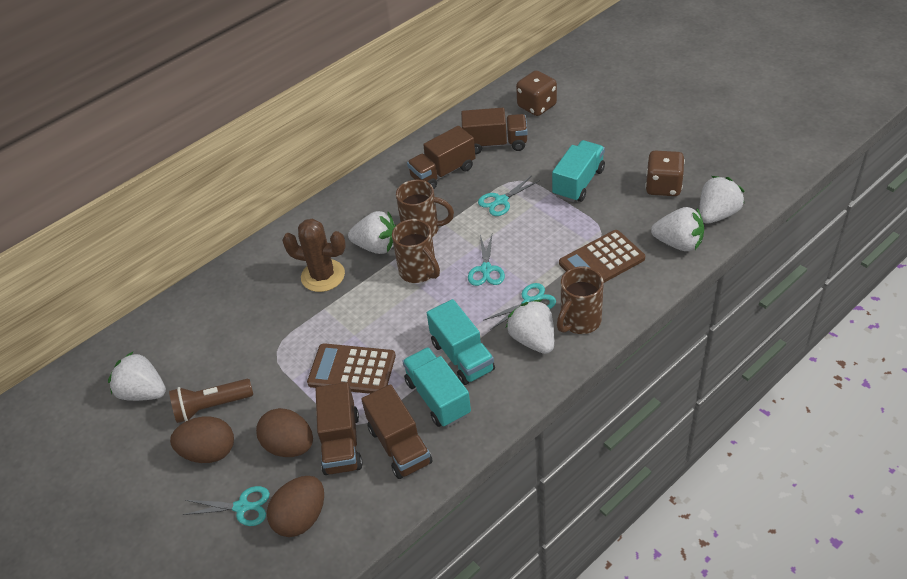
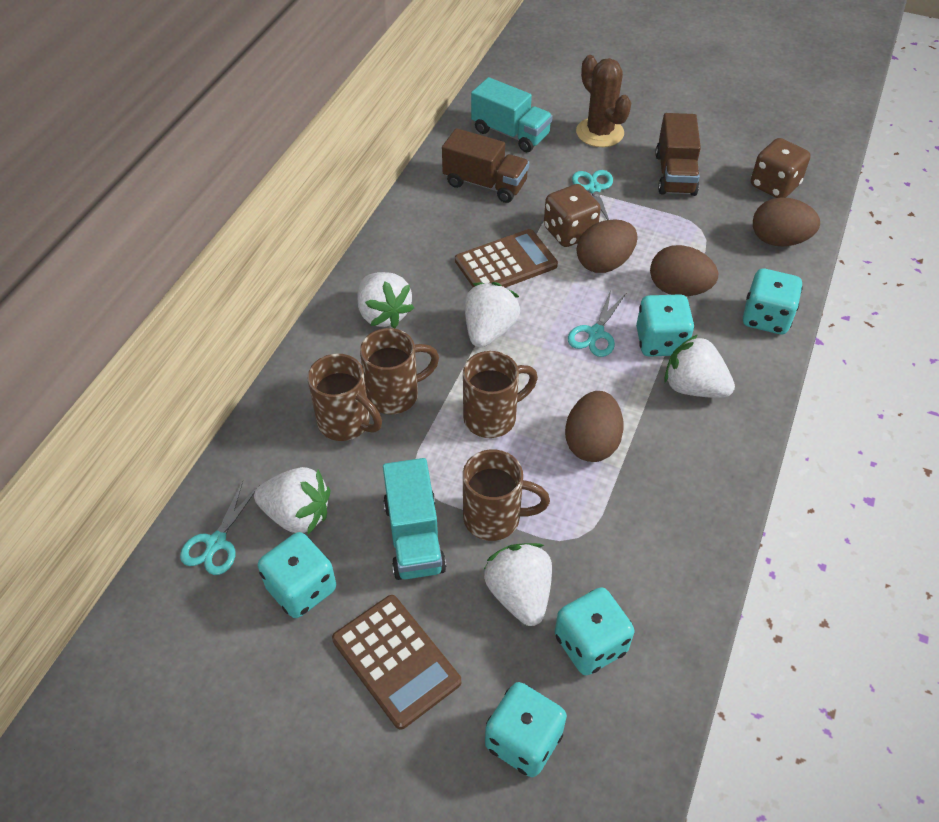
brown egg: [170,417,234,463] [256,408,313,457] [267,476,324,537] = 3 -> [565,391,624,462] [577,220,638,273] [650,245,718,296] [753,198,820,247] = 4
brown flashlight: [169,379,253,423] = 1 -> none = 0
brown mug: [392,219,440,283] [396,180,454,237] [557,266,604,334] = 3 -> [307,354,382,441] [360,328,439,415] [463,351,538,438] [463,449,550,541] = 4
brown truck: [316,382,363,475] [361,384,433,479] [407,126,476,189] [461,108,528,154] = 4 -> [442,128,529,203] [655,113,701,196] = 2
turquoise dice: none = 0 -> [258,532,336,618] [485,682,567,777] [555,587,635,675] [636,294,695,357] [743,269,803,334] = 5
turquoise scissors: [182,486,270,526] [468,235,505,286] [478,176,540,216] [483,283,556,329] = 4 -> [180,481,260,575] [568,290,626,357] [572,170,613,220] = 3
turquoise truck: [402,347,471,427] [427,299,495,385] [552,140,605,202] = 3 -> [383,458,446,580] [471,77,553,152] = 2

